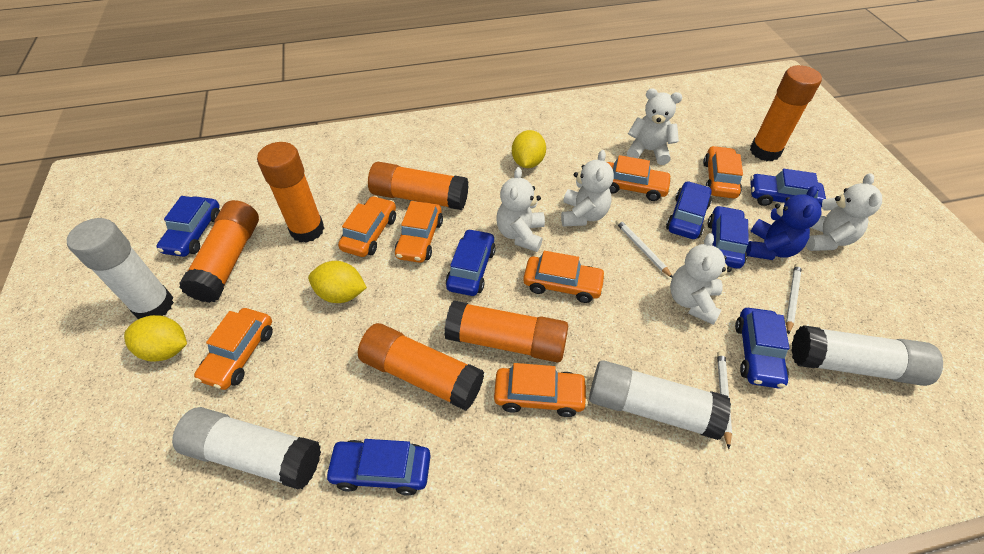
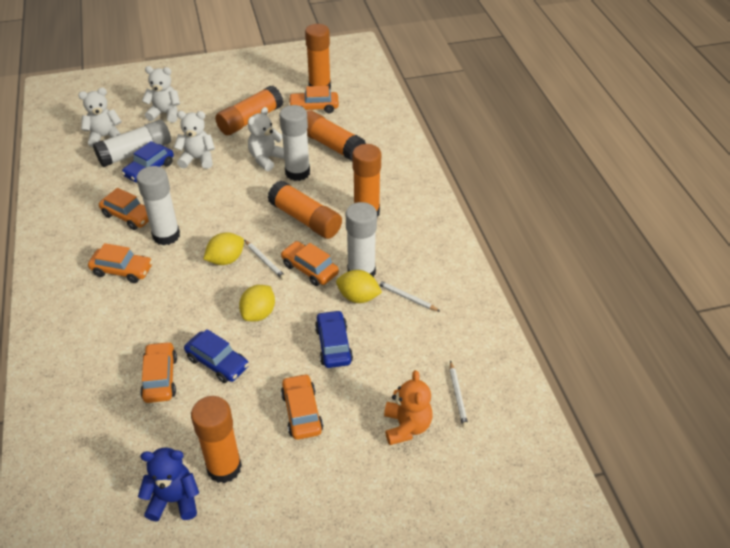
blue car: [156,196,220,257] [325,439,431,496] [446,229,496,296] [666,181,712,239] [708,206,749,269] [735,308,789,389] [750,169,826,207] = 7 -> [121,141,174,183] [184,329,249,383] [315,310,353,368] = 3
orange car: [194,308,273,390] [338,196,396,257] [395,201,443,263] [494,363,588,417] [523,251,606,303] [607,155,672,201] [703,146,743,199] = 7 -> [88,243,153,283] [99,188,149,230] [140,341,177,403] [281,241,339,286] [281,373,323,440] [288,86,339,113] = 6
orange teddy bear: none = 0 -> [384,370,433,445] = 1
white teddy bear: [496,167,545,252] [561,150,614,227] [627,89,682,165] [670,233,732,325] [806,173,882,251] = 5 -> [78,88,122,148] [142,66,180,123] [174,111,215,169] [248,107,284,171] = 4

